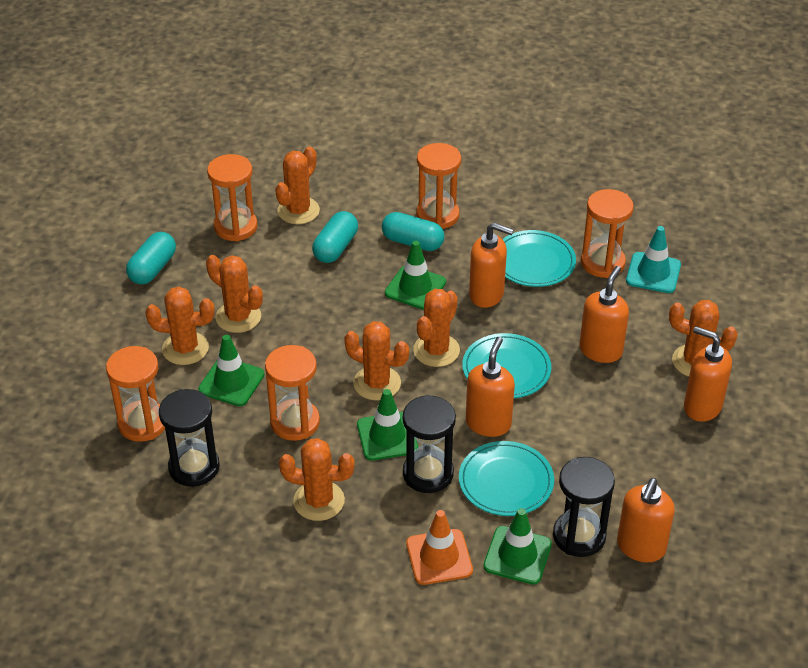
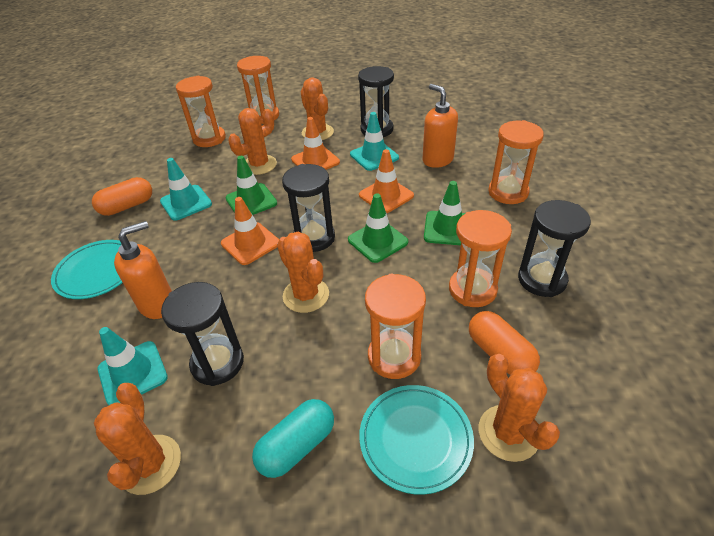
black hourglass: [159,389,220,487] [403,395,456,493] [553,457,615,557] = 3 -> [161,282,244,386] [282,164,335,252] [358,66,394,137] [518,200,591,297] = 4
green traffic cone: [198,335,265,406] [357,389,418,460] [385,241,446,310] [483,508,552,585] = 4 -> [225,156,277,215] [348,194,408,263] [424,181,465,245] = 3
orange cactus: [145,287,214,365] [206,255,263,333] [275,147,320,224] [279,438,355,521] [344,321,409,401] [413,289,460,367] [669,300,738,377] = 7 -> [94,383,181,495] [228,108,277,175] [277,231,329,313] [301,77,334,140] [479,354,560,462] = 5
orange capsule: none = 0 -> [92,177,152,216] [469,311,540,375] = 2
orange soap dispenser: [466,337,515,437] [469,223,514,308] [579,266,629,363] [617,478,675,562] [684,326,732,422] = 5 -> [114,221,172,319] [422,84,458,168] = 2
orange traffic cone: [406,510,473,585] = 1 -> [221,197,279,265] [291,117,340,170] [359,149,414,213] = 3
turquoise capsule: [126,232,176,285] [312,211,358,263] [382,212,444,251] = 3 -> [252,399,334,478] = 1
turquoise plate: [459,441,554,516] [462,333,551,398] [502,230,576,287] = 3 -> [51,240,123,299] [359,385,474,495] = 2
turquoise traffic cone: [626,226,681,293] = 1 -> [98,327,168,405] [160,158,212,221] [350,112,399,171] = 3

